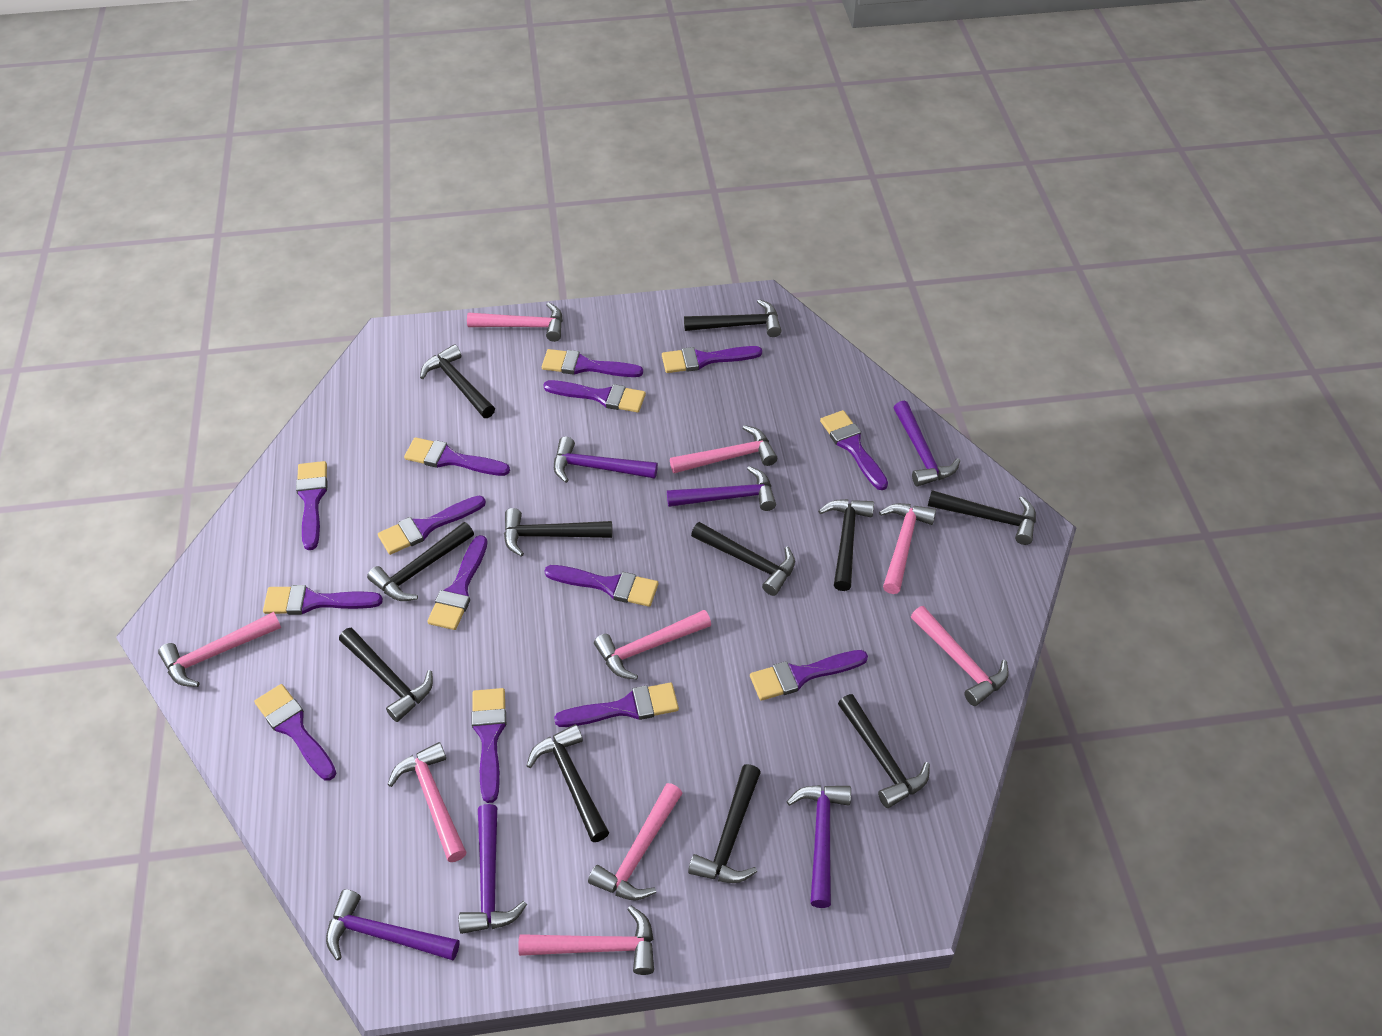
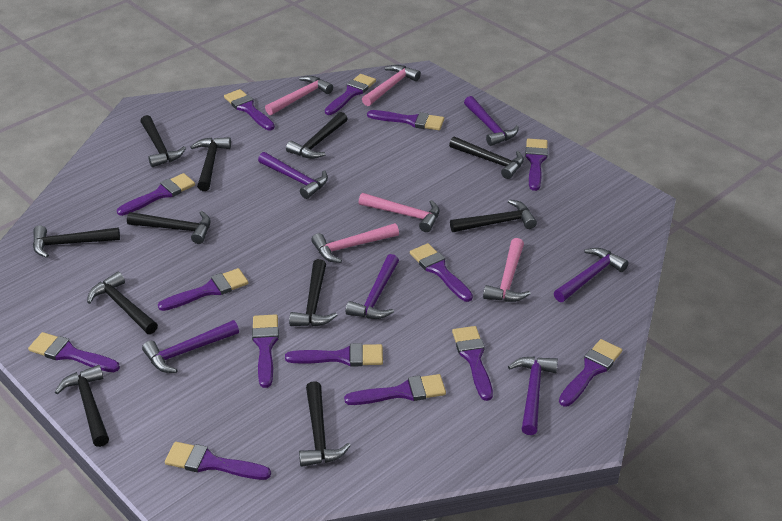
pink hammer: [158,612,281,687] [387,742,466,862] [467,302,563,342] [518,906,654,975] [588,783,683,901] [594,610,711,680] [670,425,777,473] [879,503,936,594] [911,606,1009,706] = 9 -> [265,76,333,115] [311,223,399,263] [359,193,440,232] [362,65,421,106] [483,238,531,302] = 5

